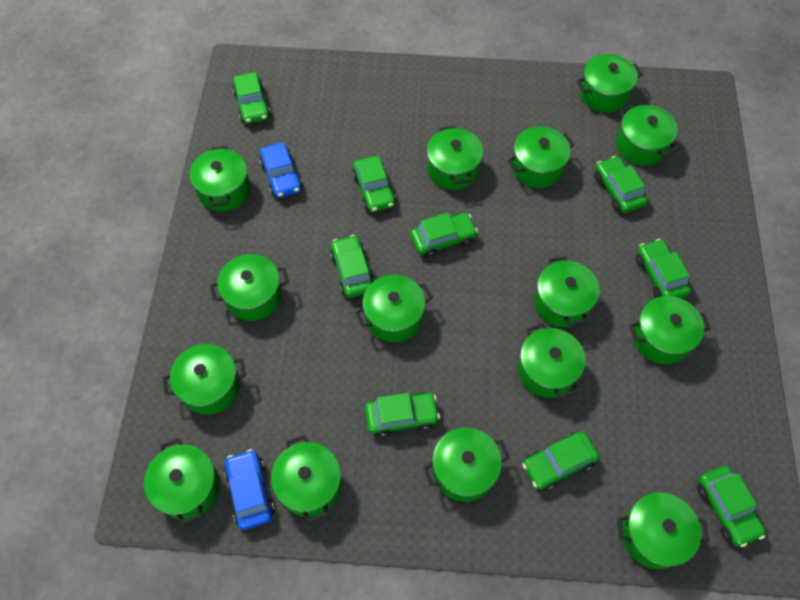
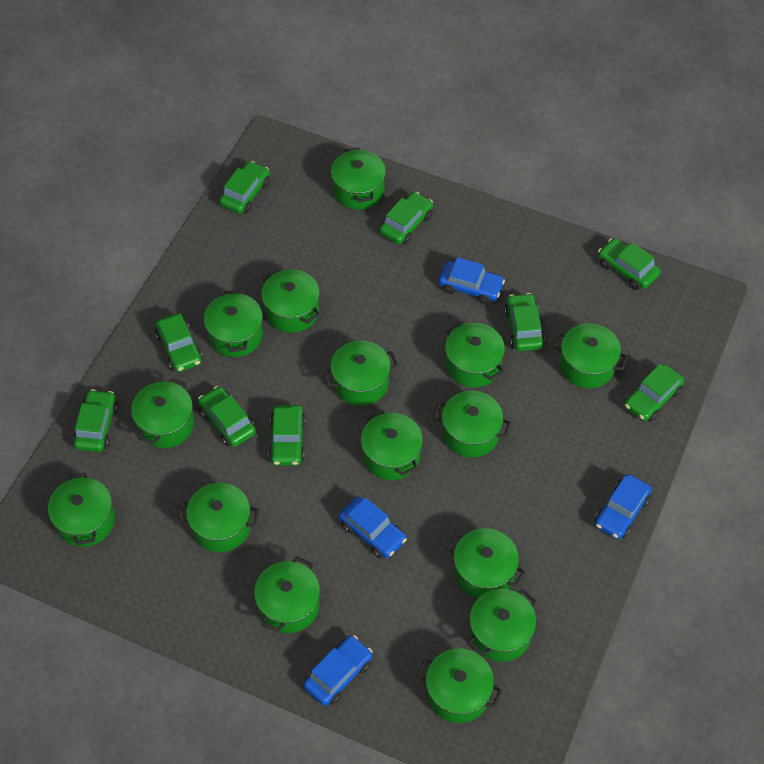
blue car: [224,449,275,530] [259,142,303,198] = 2 -> [303,635,373,706] [339,497,407,558] [439,257,505,304] [594,474,652,539] = 4

